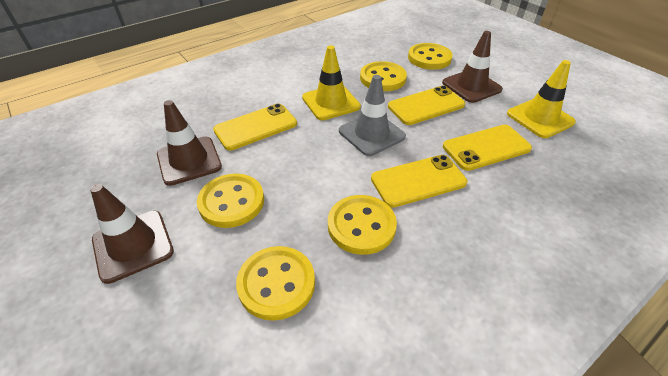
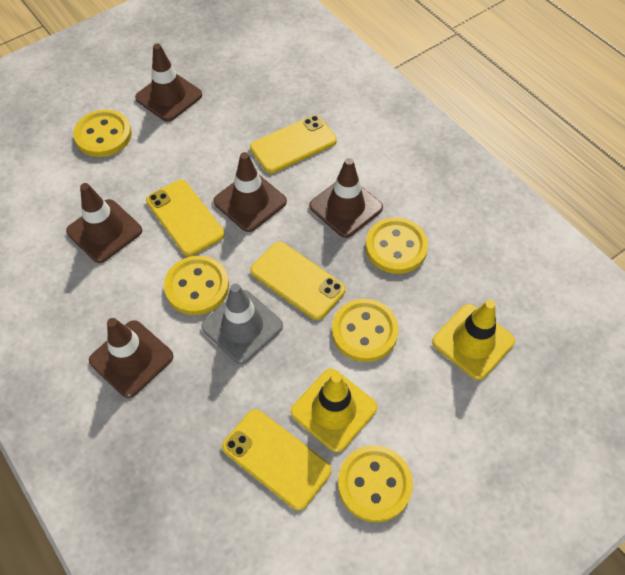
brown traffic cone: [90,184,174,284] [157,100,222,186] [442,31,503,103] = 3 -> [66,183,142,263] [89,318,173,398] [135,44,202,122] [213,152,287,232] [309,158,383,238] = 5

